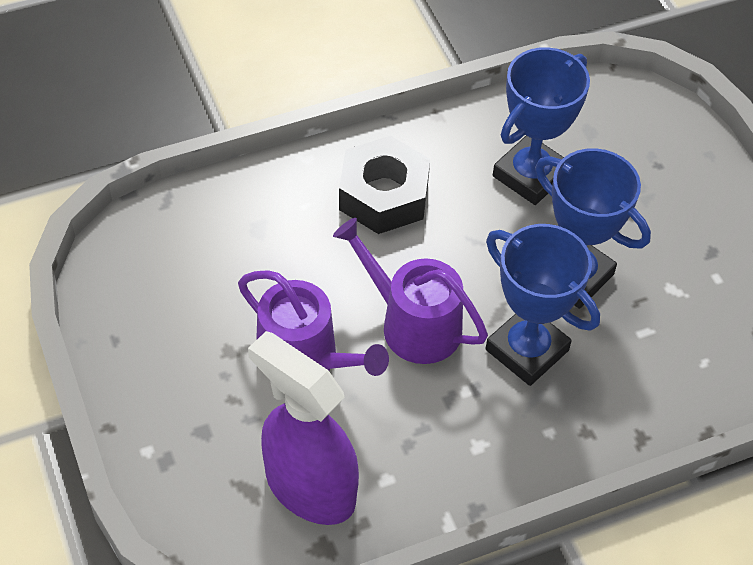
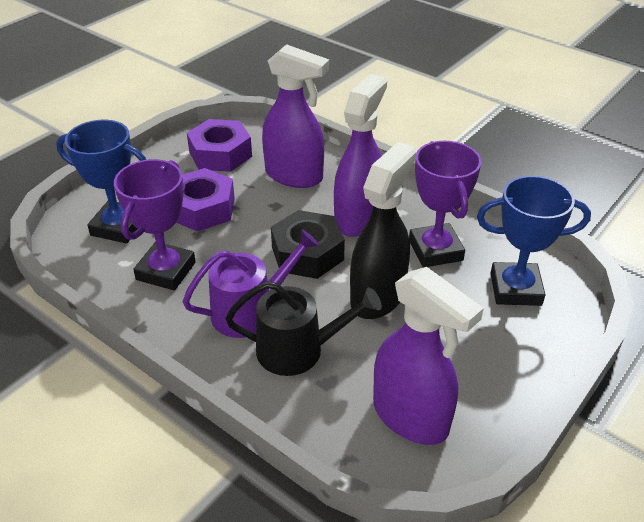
black spray bottle: none = 0 -> [350,142,416,319] = 1
black watering can: none = 0 -> [225,281,382,376] = 1
blue trophy: [486,224,600,386] [493,47,590,205] [535,148,651,309] = 3 -> [56,120,146,244] [477,176,591,306] = 2
purple nut: none = 0 -> [176,168,235,232] [187,119,252,172] = 2
purple spray bottle: [248,331,359,525] = 1 -> [262,44,329,188] [334,74,387,237] [373,267,484,445] = 3
purple trophy: none = 0 -> [114,159,196,290] [409,141,482,268] = 2
purple watering can: [238,270,389,376] [333,218,488,364] = 2 -> [182,229,319,338] = 1

